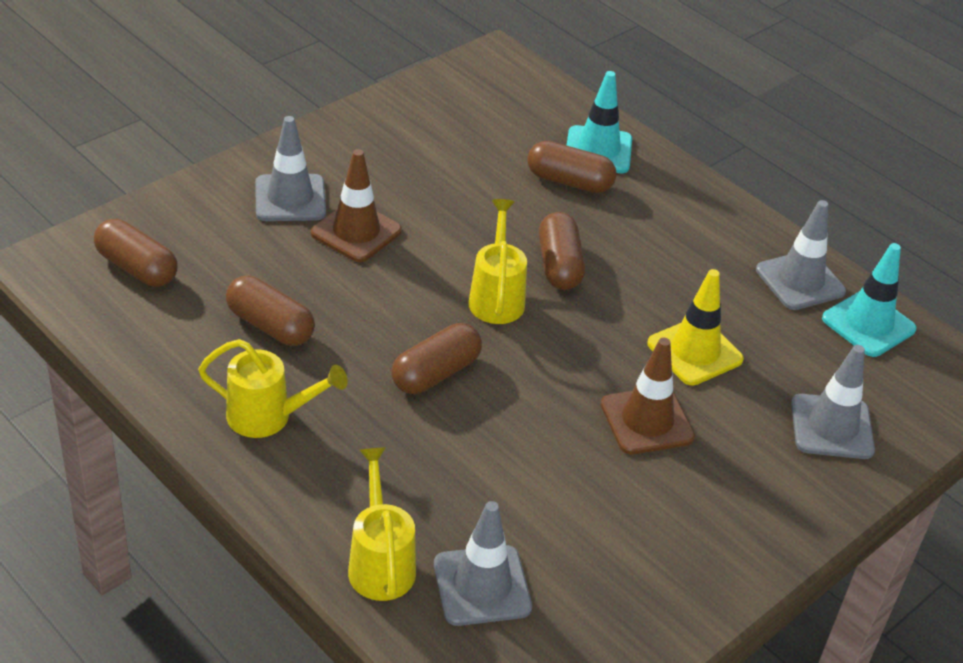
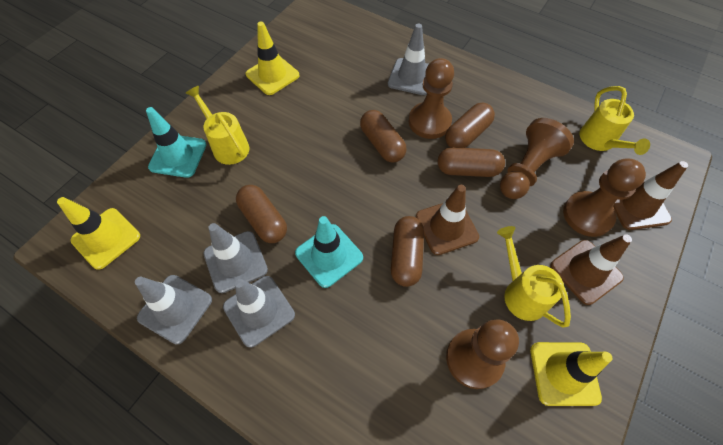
brown pawn: none = 0 -> [409,58,454,139] [446,320,519,389] [500,118,574,199] [563,159,646,237] = 4
brown traffic cone: [311,149,402,262] [601,338,695,454] = 2 -> [416,185,479,255] [550,235,632,305] [613,161,688,230] = 3
yellow traffic cone: [647,269,744,386] = 1 -> [57,197,140,270] [246,22,300,95] [530,342,612,406] = 3

